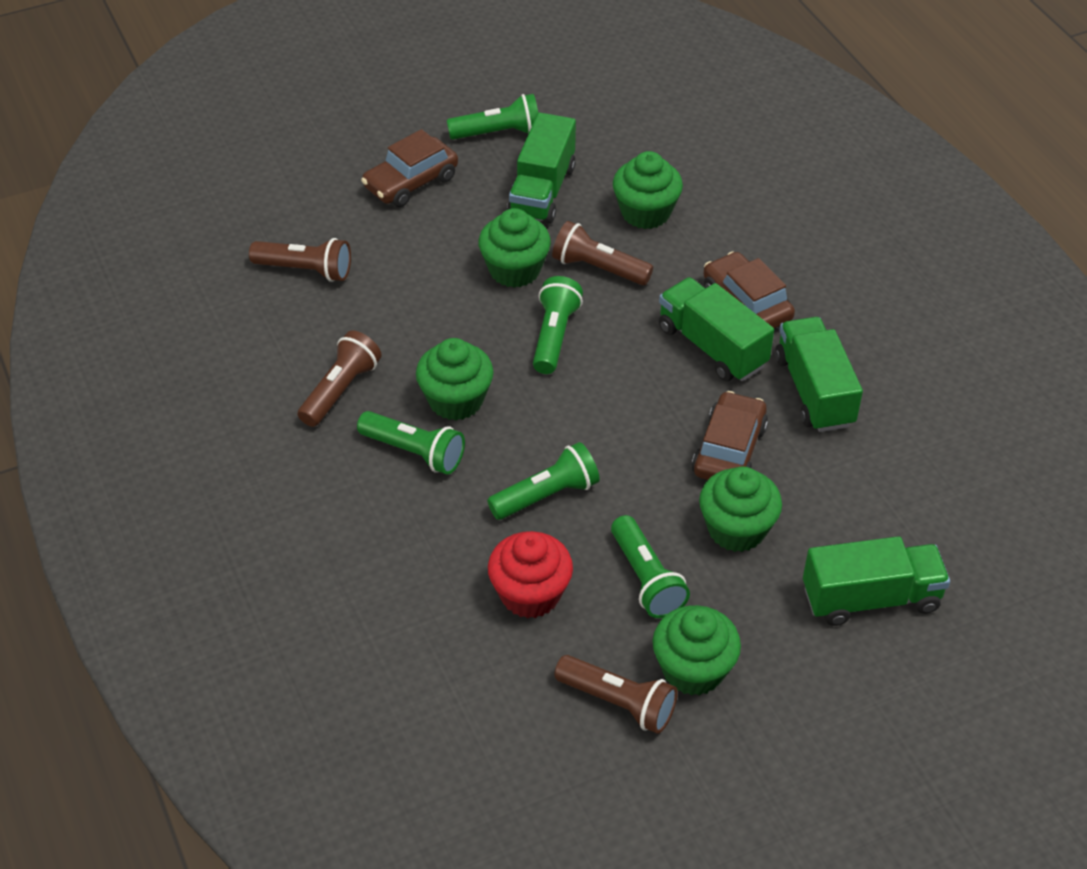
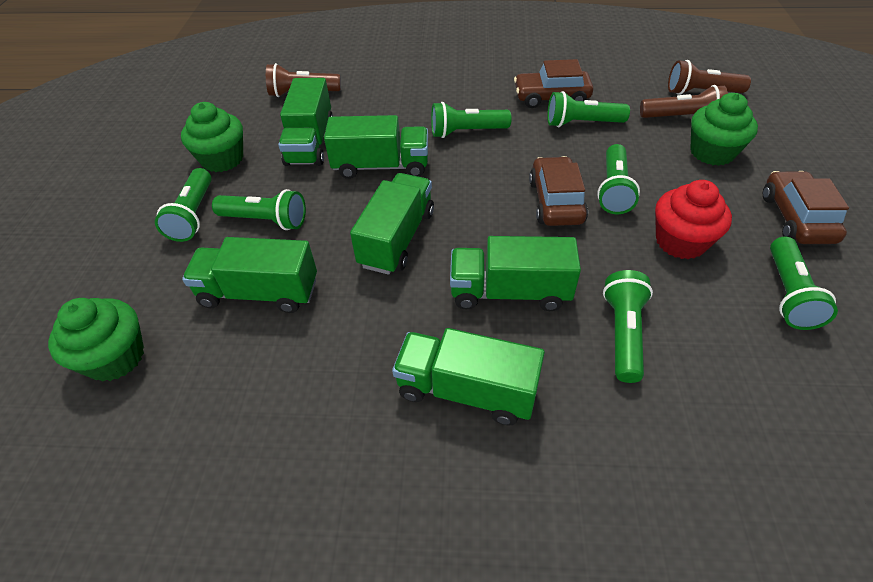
brown flashlight: [249,238,351,282] [297,330,382,427] [552,221,653,285] [554,655,678,734] = 4 -> [266,63,341,97] [640,85,728,118] [668,60,751,95] = 3
green cupcake: [416,338,494,420] [478,208,551,288] [613,151,683,229] [652,605,741,696] [699,466,782,552] = 5 -> [48,298,144,381] [181,102,243,172] [690,93,758,166] = 3
green flashlight: [357,411,465,474] [447,94,538,140] [487,442,600,520] [533,276,583,374] [611,515,690,618] = 5 -> [155,168,212,242] [212,189,306,230] [431,102,512,138] [547,91,630,127] [597,144,640,214] [603,270,653,383] [770,237,838,330] = 7
green truck: [507,112,576,224] [659,277,774,381] [775,317,863,432] [803,536,950,626] = 4 -> [182,237,317,313] [278,78,333,166] [324,115,428,179] [350,173,434,275] [392,328,545,425] [450,236,581,311] = 6

